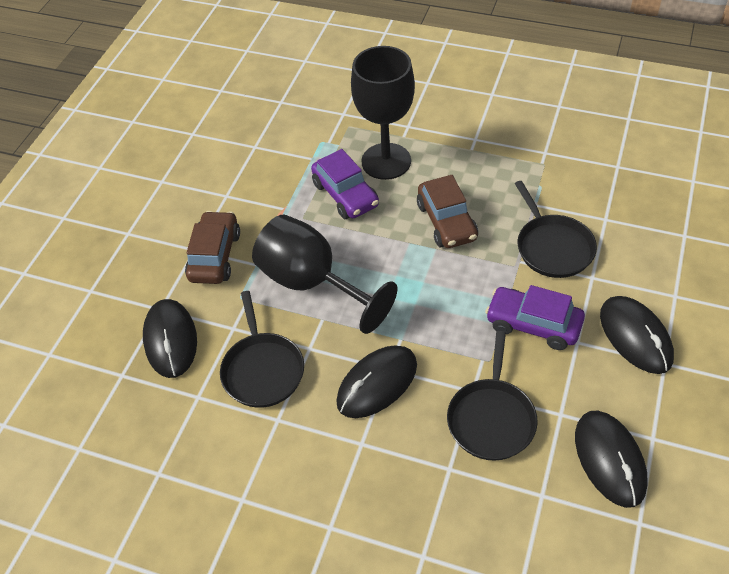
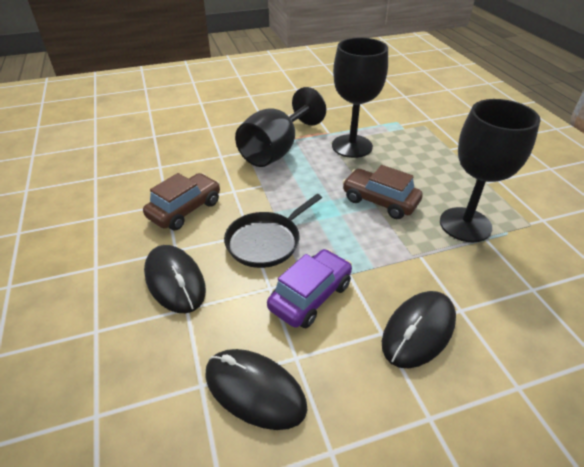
black goblet: [252,214,397,334] [351,46,415,180] = 2 -> [235,87,326,167] [332,38,388,158] [440,99,541,242] = 3
black mouse: [143,299,197,378] [336,345,417,418] [575,411,648,508] [600,296,674,374] = 4 -> [144,245,206,313] [205,349,307,430] [382,291,456,368] = 3
black pan: [220,291,304,408] [447,331,538,461] [515,181,597,278] = 3 -> [224,194,322,268] = 1
purple car: [311,149,379,219] [485,285,585,350] = 2 -> [267,249,352,328] = 1

